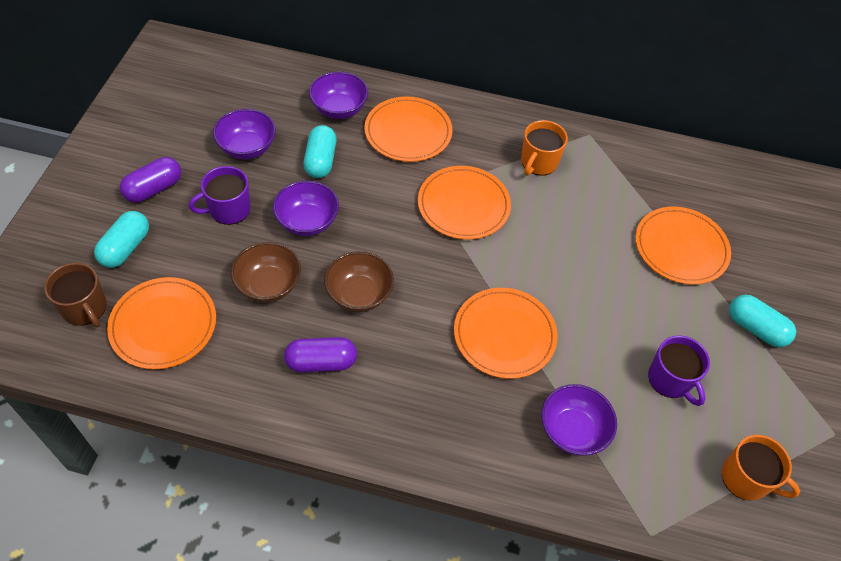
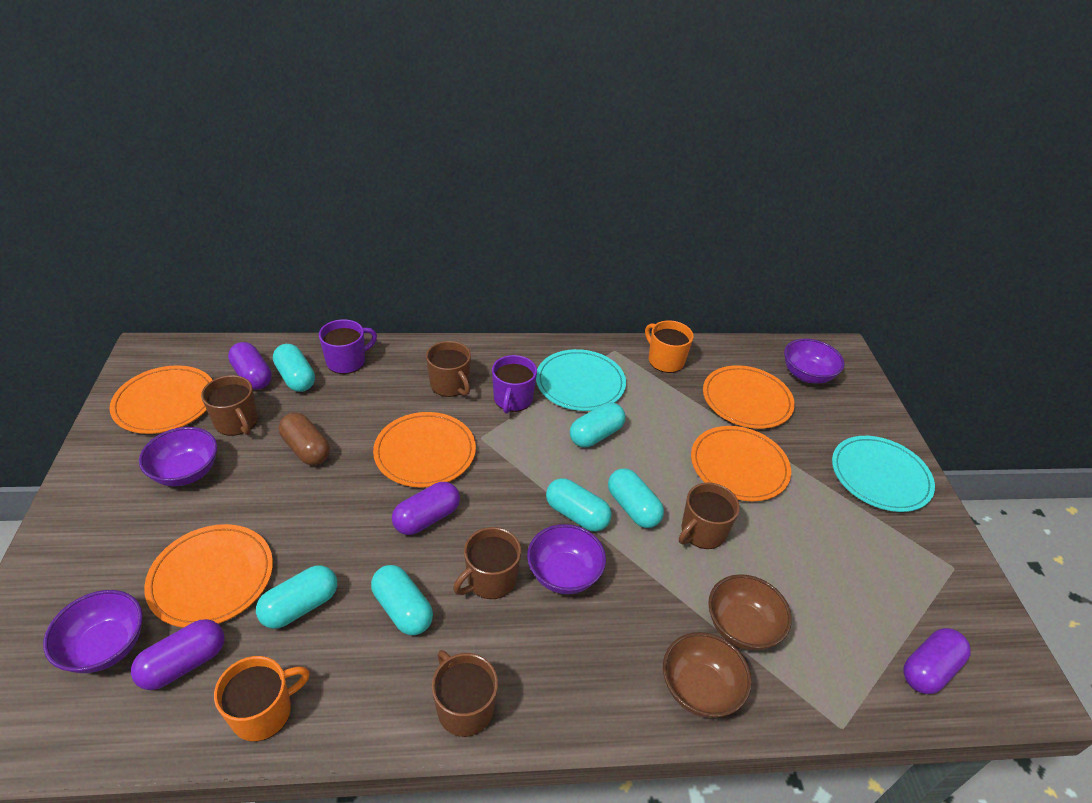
brown capsule: none = 0 -> [279,412,330,465] = 1
brown mug: [44,263,107,328] = 1 -> [201,375,258,436] [426,341,471,397] [432,650,498,737] [453,527,521,599] [679,483,740,549] = 5
purple capsule: [120,157,181,203] [284,337,357,372] = 2 -> [131,619,224,690] [228,342,272,390] [392,482,460,535] [903,628,971,694] = 4
turquoise capsule: [94,211,149,268] [303,125,337,178] [729,295,796,348] = 3 -> [256,565,337,629] [273,344,315,392] [371,565,433,635] [546,478,612,531] [570,402,625,447] [608,468,664,528] = 6
turquoise plate: none = 0 -> [536,349,626,411] [832,436,935,512] = 2

